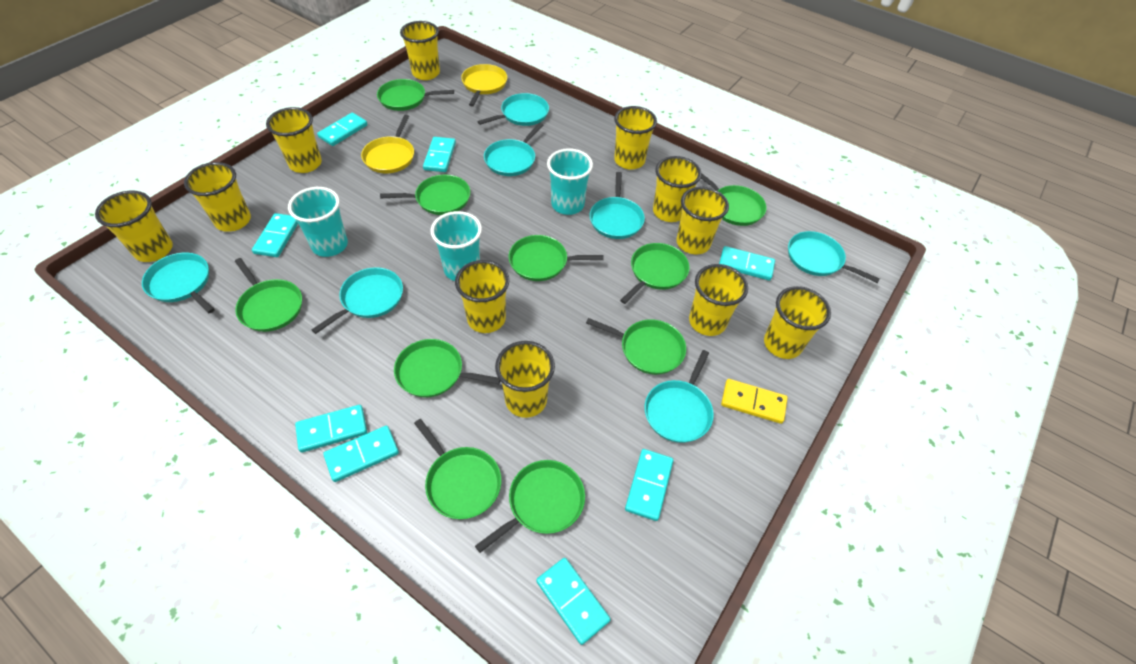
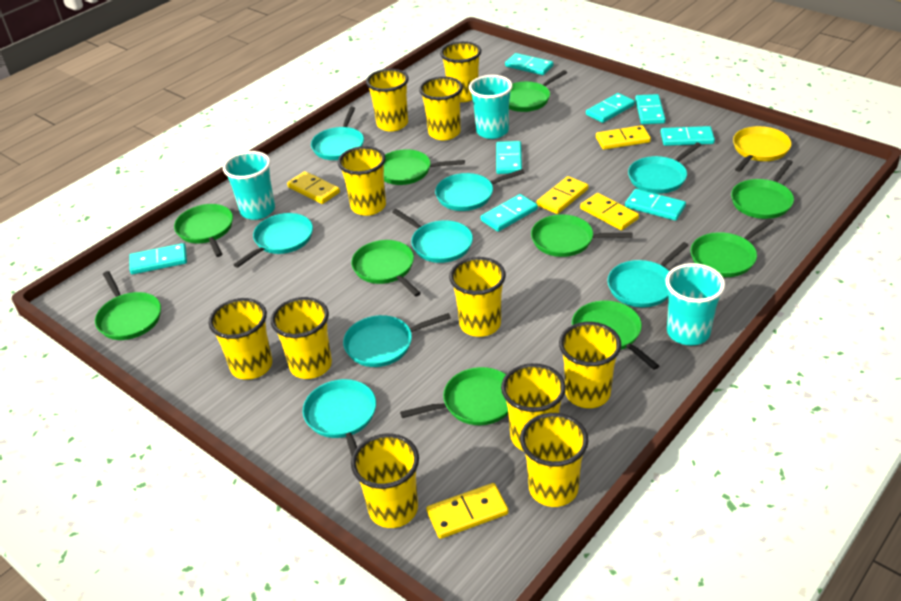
turquoise pan: [142,253,215,313] [312,267,403,334] [477,93,549,126] [484,123,543,176] [590,172,645,239] [644,350,714,443] [788,231,880,283] = 7 -> [233,213,313,268] [303,379,376,456] [311,107,364,160] [343,313,451,367] [392,209,473,263] [435,169,525,211] [607,242,689,307] [628,142,701,194] = 8
yellow domino: [721,379,788,424] = 1 -> [287,171,340,204] [426,483,509,539] [537,176,589,214] [580,193,639,230] [596,125,651,150] = 5
yellow pan: [361,115,414,173] [461,64,507,107] = 2 -> [733,126,792,172] = 1

